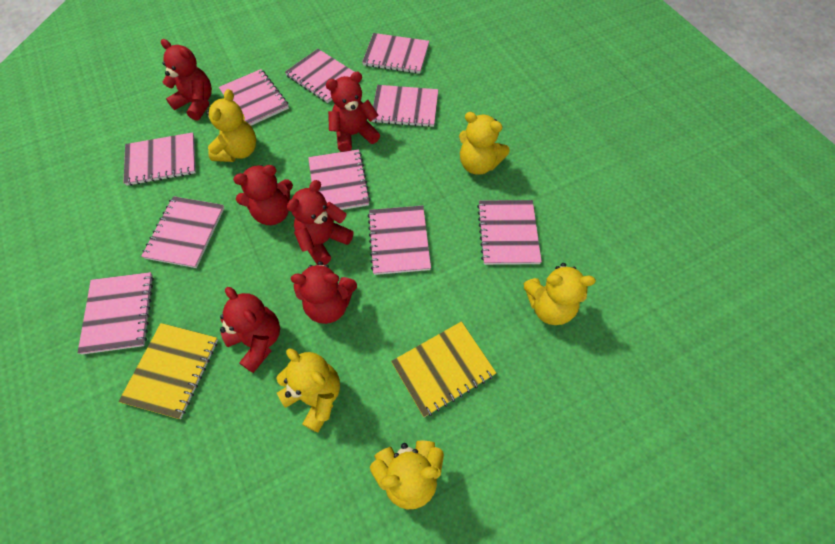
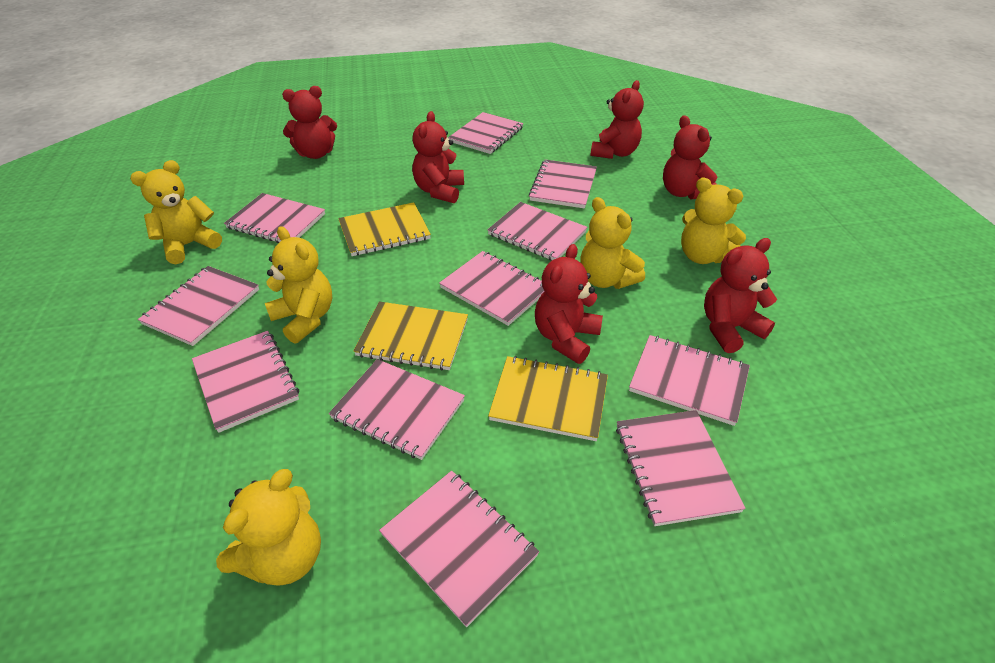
pink notebook: [78,272,154,355] [123,132,196,186] [141,196,224,268] [219,69,289,126] [285,49,354,103] [308,149,370,210] [362,33,429,74] [368,206,431,275] [371,85,438,127] [477,200,542,265] = 10 -> [138,266,259,346] [192,331,299,433] [224,193,325,243] [329,359,465,460] [379,471,539,627] [439,251,544,326] [448,112,523,154] [488,202,587,260] [529,160,597,209] [616,410,746,526] [629,335,750,426] = 11
yellow notebook: [118,323,218,419] [391,321,496,417] = 2 -> [338,202,431,256] [353,301,468,371] [488,356,608,441] = 3

